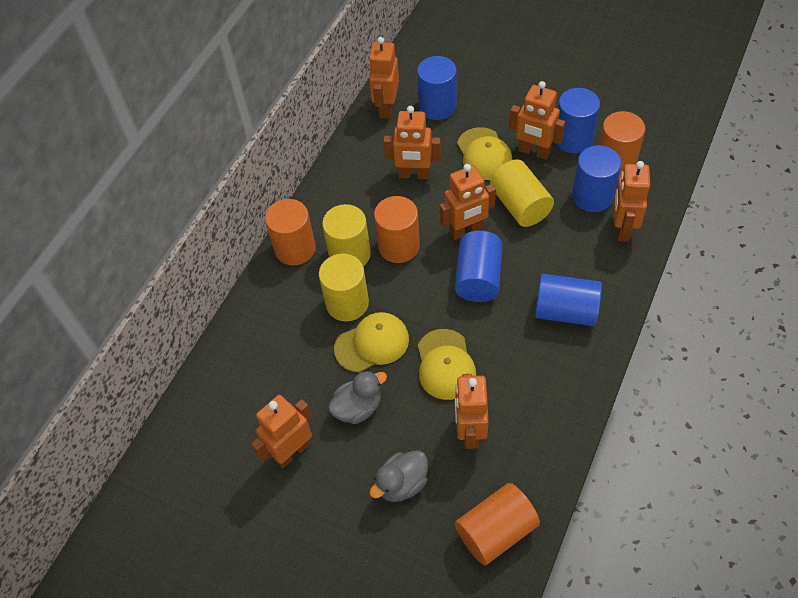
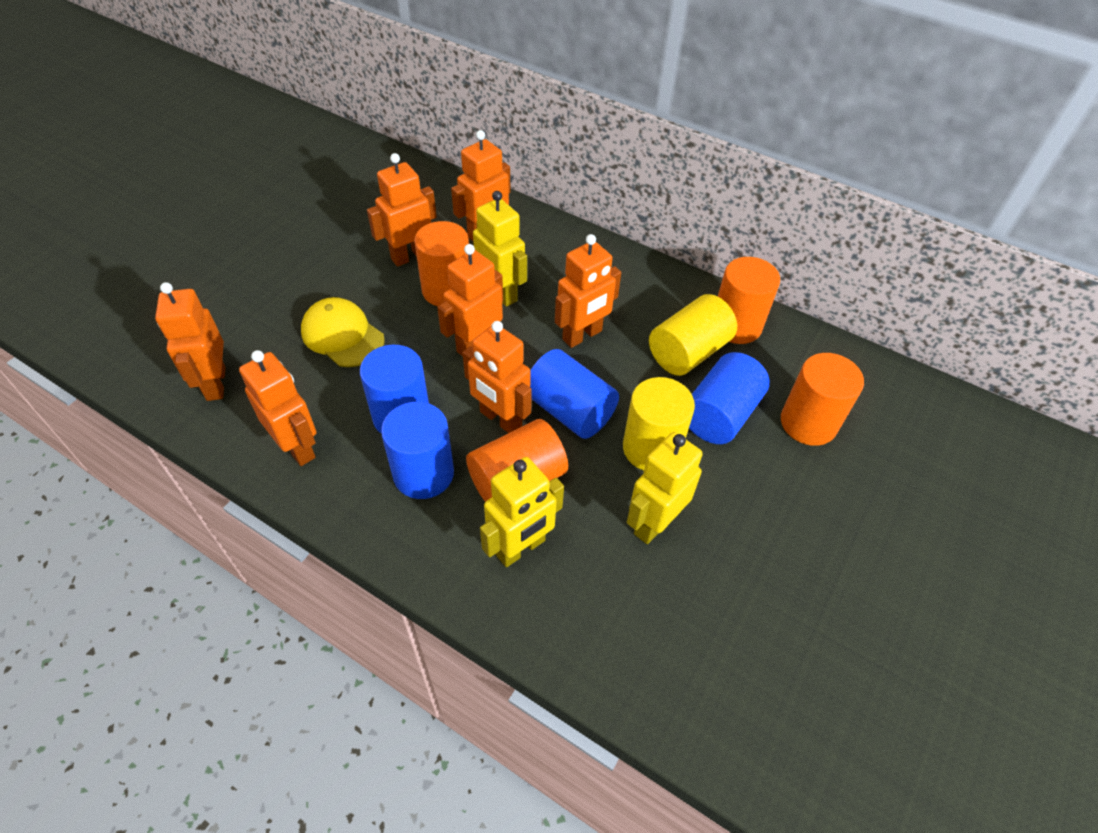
blue cylinder: [417,56,457,120] [455,230,503,302] [535,274,602,326] [556,88,600,153] [572,145,622,212] = 5 -> [360,345,429,433] [381,402,454,499] [530,349,619,439] [689,352,770,444] = 4
grey duck: [328,371,387,424] [370,450,428,502] = 2 -> none = 0
yellow cap: [334,312,409,373] [418,329,476,400] [457,127,512,180] = 3 -> [301,297,385,367] = 1
yellow cylinder: [319,254,369,321] [322,204,371,266] [490,159,554,227] = 3 -> [623,377,695,471] [649,294,737,376] = 2
yellow robot: none = 0 -> [473,191,527,307] [480,457,564,567] [627,432,703,544] = 3

